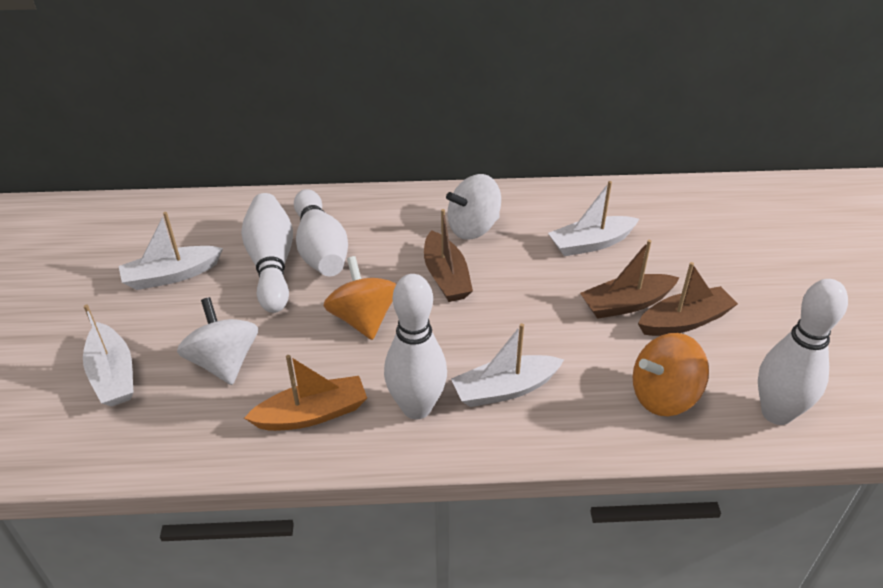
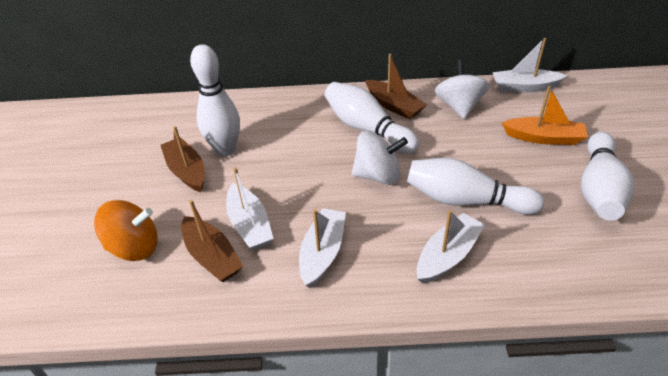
orange spinning top: [323,256,396,340] [633,333,709,416] = 2 -> [94,200,158,261] = 1

